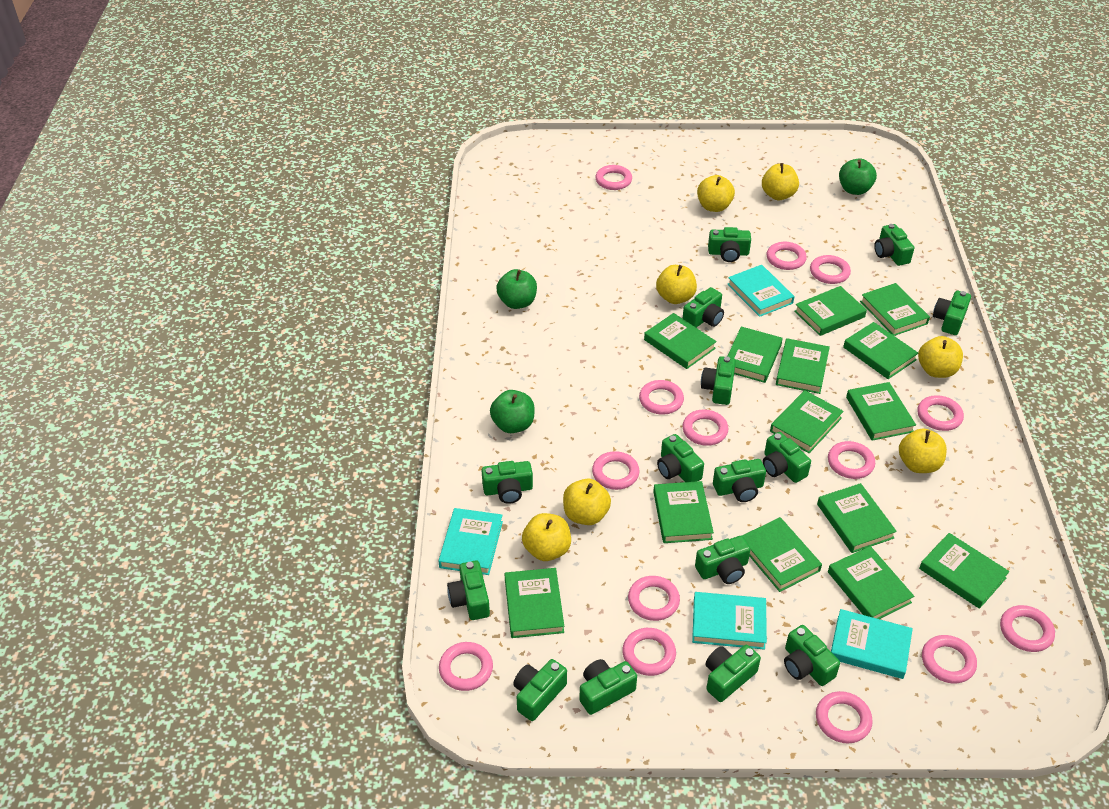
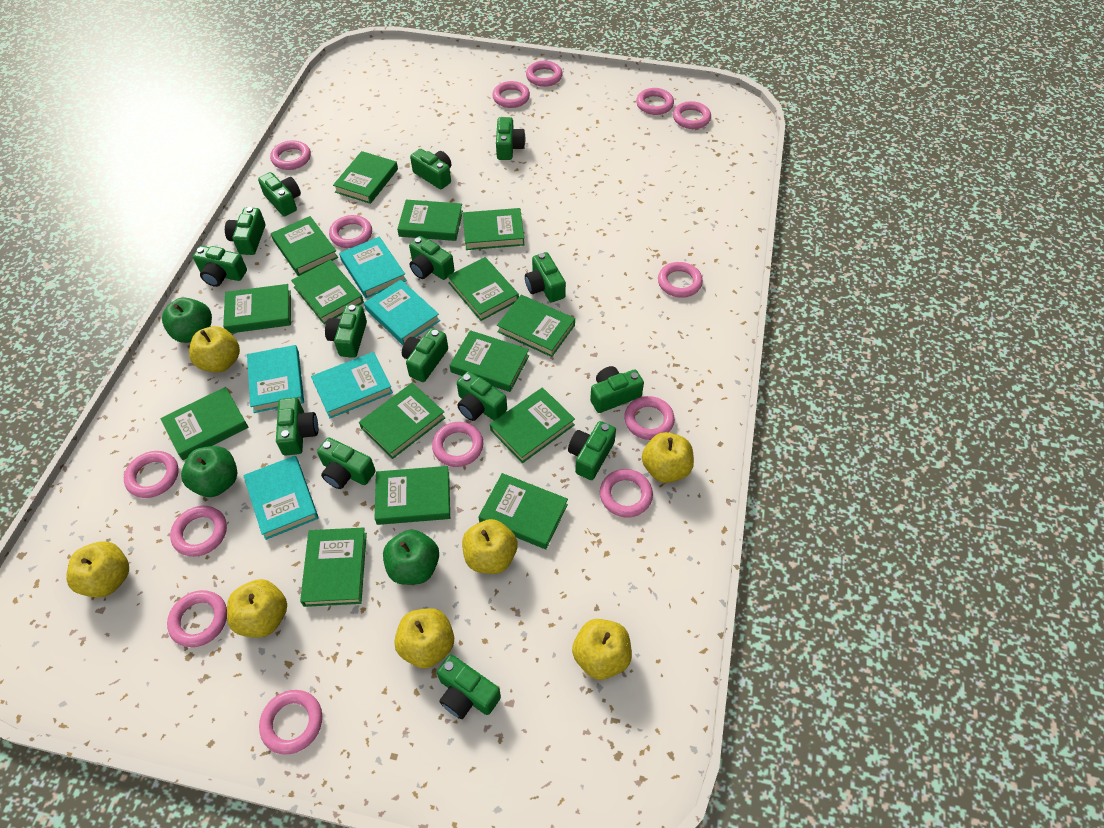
green book: [505,568,564,638] [644,313,717,369] [653,481,714,543] [728,327,783,383] [742,517,822,592] [770,390,844,453] [776,338,830,394] [794,286,867,336] [817,483,897,553] [828,546,914,619] [843,322,918,379] [846,382,916,441] [860,283,930,336] [919,533,1010,609] = 14 -> [160,387,248,460] [223,284,291,333] [271,216,338,276] [291,260,364,324] [300,528,367,607] [333,151,398,204] [359,383,445,459] [374,466,450,525] [397,200,463,241] [447,257,519,321] [449,330,529,392] [463,208,525,250] [478,473,568,549] [490,387,575,463] [497,295,575,357] = 15
turquoise book: [439,508,503,575] [692,592,767,650] [727,265,795,317] [831,609,913,679] = 4 -> [243,456,318,540] [247,345,304,413] [311,352,393,418] [339,237,407,298] [364,279,440,345] = 5

